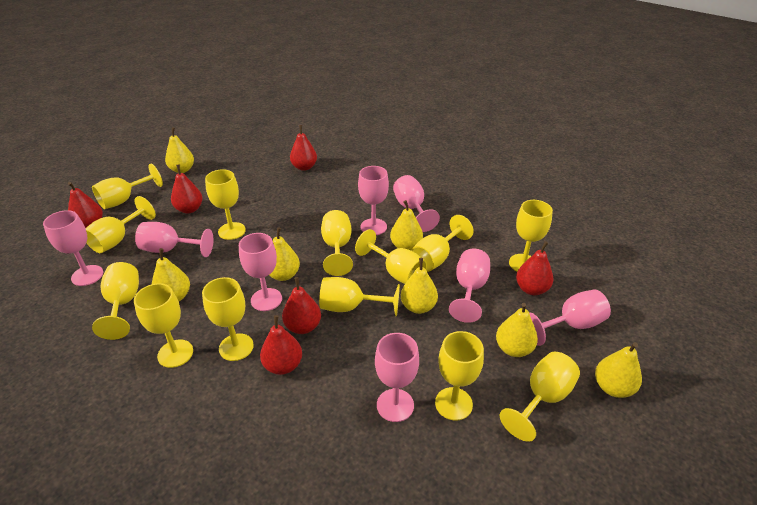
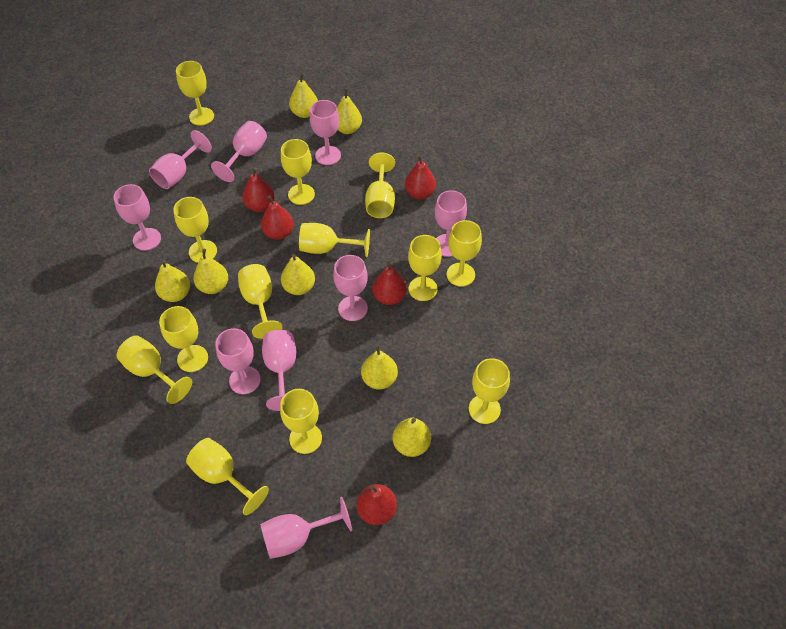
pink goblet: [43,210,103,286] [135,222,213,257] [239,233,282,311] [358,166,389,235] [375,333,419,422] [393,175,440,232] [449,249,490,323] [529,289,611,346] = 8 -> [113,184,161,251] [149,130,212,189] [211,121,267,182] [215,328,261,394] [260,497,352,559] [262,330,296,411] [310,100,341,165] [333,255,368,321] [435,190,467,257] = 9
red pear: [68,182,103,228] [171,165,203,214] [260,315,302,375] [282,277,321,334] [290,125,317,171] [516,241,553,295] = 6 -> [242,168,275,212] [261,195,294,240] [356,484,397,525] [373,259,407,305] [405,155,436,199] = 5

